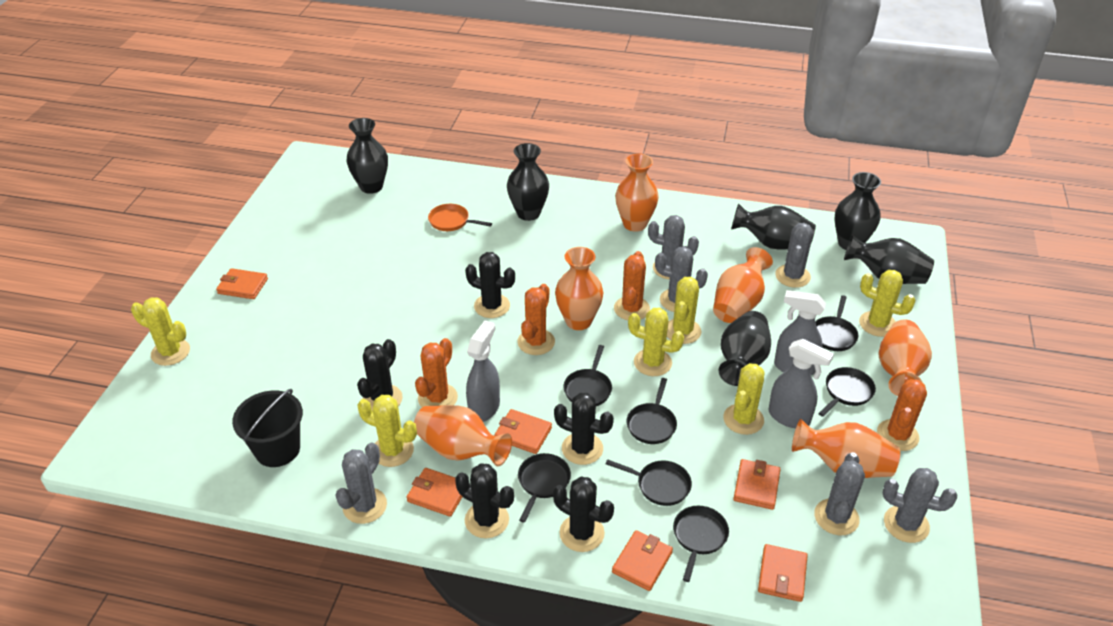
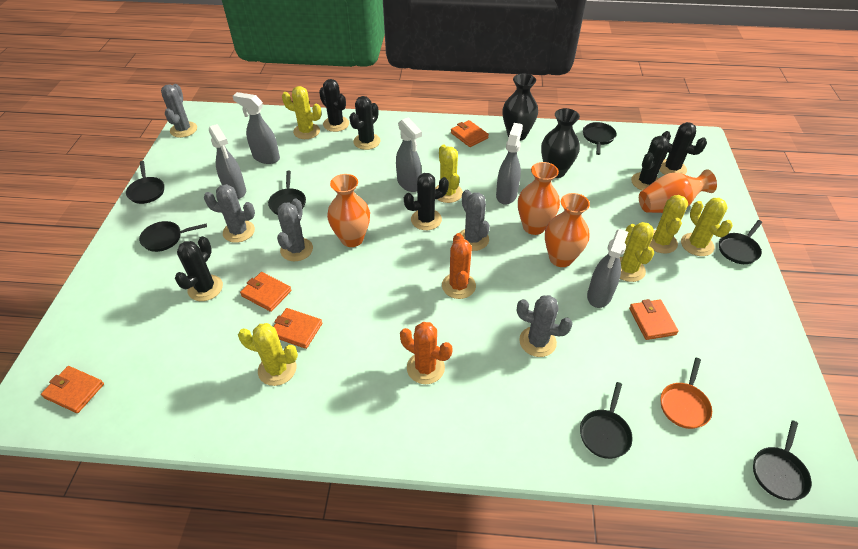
black bucket: [232,389,303,467] = 1 -> none = 0
black cactus: [357,339,403,411] [455,463,514,538] [465,252,515,318] [553,477,614,552] [554,393,614,465] = 5 -> [175,236,223,301] [319,79,349,132] [349,96,380,150] [404,173,449,230] [631,136,669,190] [659,122,707,175] = 6
black vase: [347,118,388,194] [507,143,549,221] [719,311,771,386] [731,203,816,250] [834,172,881,250] [844,234,934,284] = 6 -> [502,74,538,141] [541,108,580,178] = 2
grey cactus: [336,443,387,524] [648,215,699,279] [655,247,708,312] [775,223,813,288] [814,452,865,535] [883,468,957,543] = 6 -> [161,84,197,138] [204,184,255,243] [277,198,313,261] [460,190,490,251] [517,295,573,357] = 5
grey spray bottle: [466,320,500,422] [769,339,834,428] [774,290,826,375] = 3 -> [209,124,246,199] [233,92,280,164] [396,117,422,192] [496,123,523,205] [587,229,628,308] = 5
orange cactus: [415,338,458,407] [518,284,555,355] [614,251,650,320] [877,379,927,451] = 4 -> [400,322,452,384] [442,233,476,299] = 2
orange vase: [414,405,512,466] [555,247,603,330] [615,153,659,232] [713,247,773,323] [792,419,900,478] [879,320,932,396] = 6 -> [327,174,370,247] [518,162,560,235] [545,193,590,267] [639,169,717,213] = 4
orange wallet: [216,268,268,299] [407,468,462,517] [494,409,552,454] [612,530,673,591] [733,459,781,510] [758,544,808,602] = 6 -> [41,366,104,413] [240,272,291,312] [273,308,322,349] [451,120,489,147] [629,299,679,340] = 5

